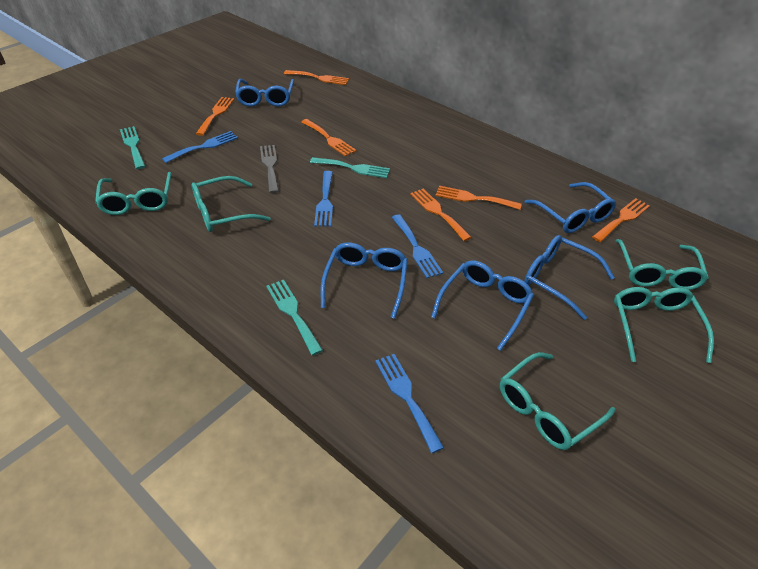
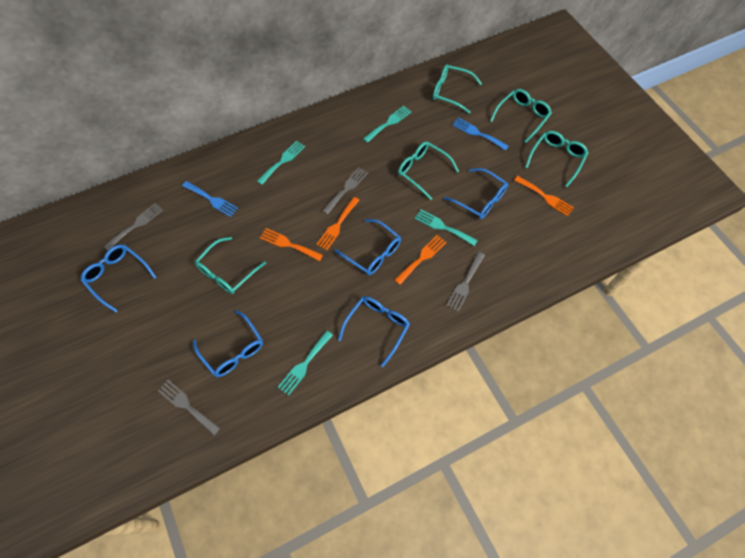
blue fork: [162,131,238,163] [314,171,333,227] [375,354,444,453] [392,214,443,278] = 4 -> [182,181,238,217] [452,118,509,151] = 2
grey fork: [260,145,279,193] = 1 -> [104,203,163,250] [158,380,220,435] [322,167,368,215] [446,252,485,312] = 4
orange fork: [196,97,234,136] [284,70,349,85] [301,119,357,157] [410,189,472,241] [436,186,522,210] [592,198,650,242] = 6 -> [260,228,323,261] [316,197,360,250] [395,235,447,285] [514,176,574,216] = 4
turquoise fork: [120,126,145,169] [266,279,323,356] [310,157,390,178] = 3 -> [257,141,305,185] [278,331,333,396] [363,106,412,143] [415,210,478,246] = 4

